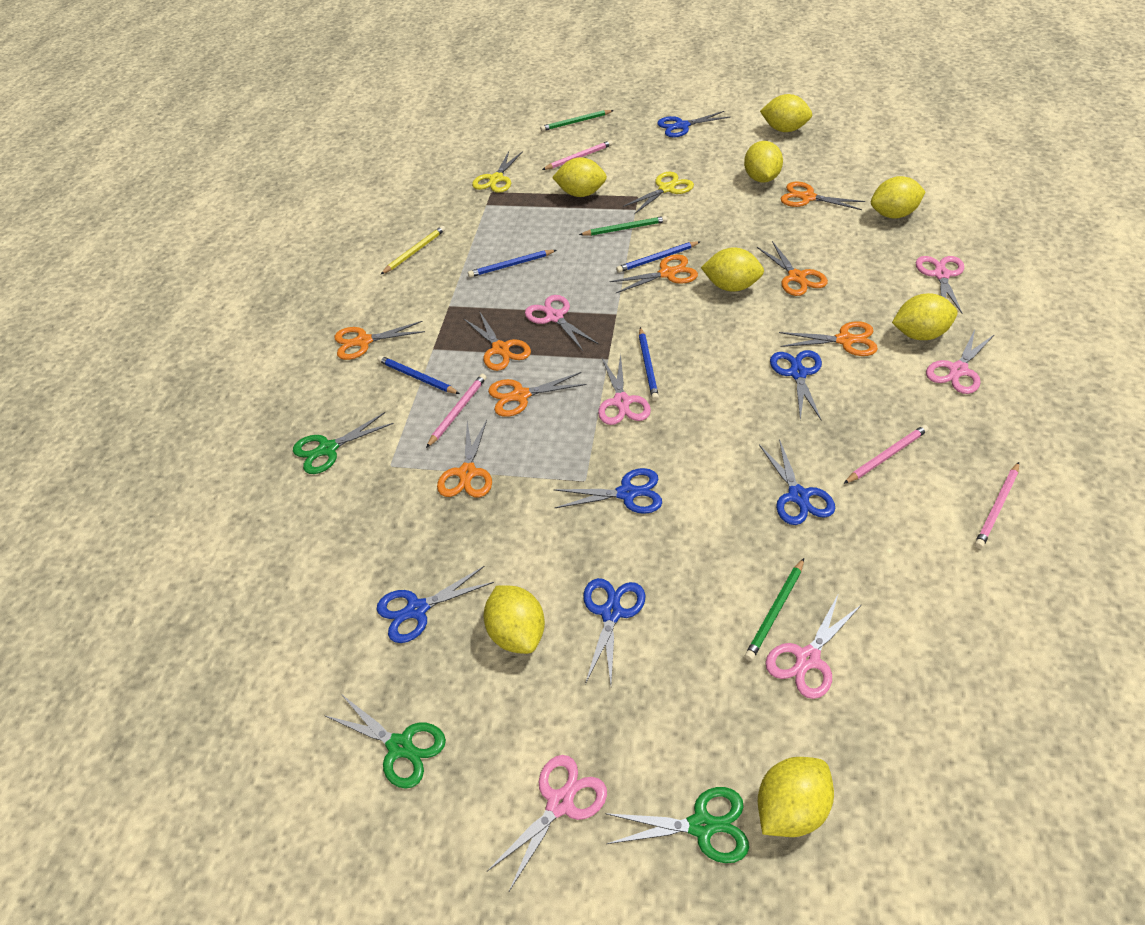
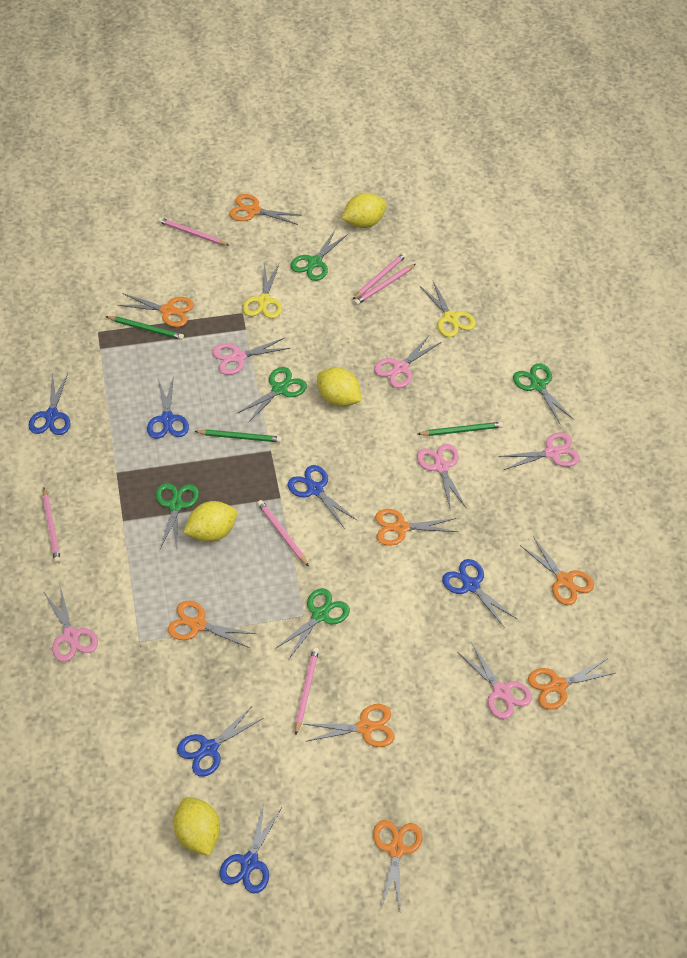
blue pencil: [378,356,460,394] [468,250,556,277] [616,241,701,273] [639,327,659,401] = 4 -> none = 0
green scissors: [293,412,394,474] [324,694,446,789] [605,787,749,863] = 3 -> [156,483,199,550] [236,367,307,424] [275,588,350,659] [290,230,348,281] [513,363,574,424] = 5
pink pencil: [426,374,487,448] [542,140,613,170] [843,425,929,484] [975,462,1019,549] = 4 -> [43,488,61,563] [158,218,229,245] [257,500,309,567] [295,647,319,734] [353,253,407,299] [354,264,416,305] = 6
yellow lemon: [484,585,545,654] [552,157,607,197] [701,247,764,292] [744,141,783,183] [758,757,834,837] [760,94,812,132] [871,176,926,219] [892,293,958,340] = 8 -> [173,797,220,856] [183,501,237,542] [317,367,361,407] [342,193,387,228] = 4
yellow pencil: [381,226,445,274] = 1 -> none = 0

